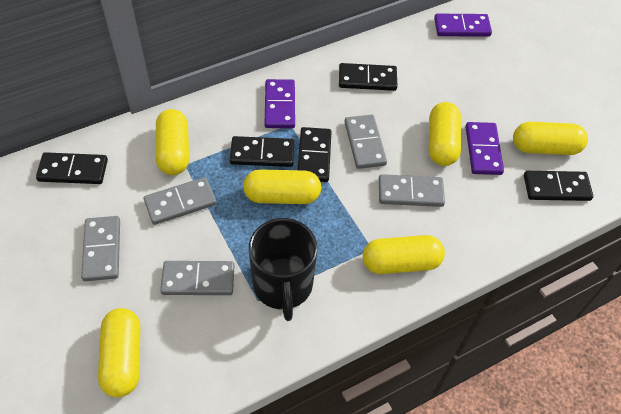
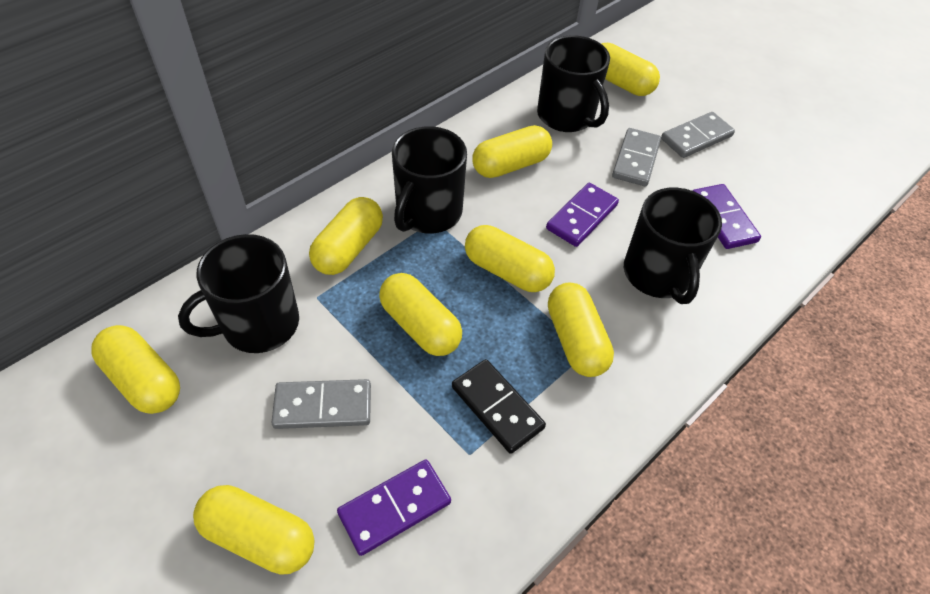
black domino: [36,152,108,184] [230,136,294,167] [297,127,332,182] [339,63,397,91] [524,171,593,201] = 5 -> [452,359,546,454] = 1
black mug: [249,218,317,321] = 1 -> [178,234,299,353] [392,126,467,234] [537,35,610,132] [624,188,722,304] = 4
grey domino: [81,216,120,281] [144,177,217,225] [160,261,234,295] [345,115,387,169] [379,174,445,207] = 5 -> [271,379,371,429] [612,128,661,186] [661,112,735,158] = 3
yellow capsule: [98,308,140,398] [156,109,189,175] [243,169,321,204] [363,235,445,274] [429,102,461,166] [513,121,588,155] = 6 -> [91,325,180,414] [193,485,315,575] [309,197,383,275] [379,273,462,356] [465,225,555,292] [472,125,552,178] [548,282,614,377] [601,43,660,96] = 8

